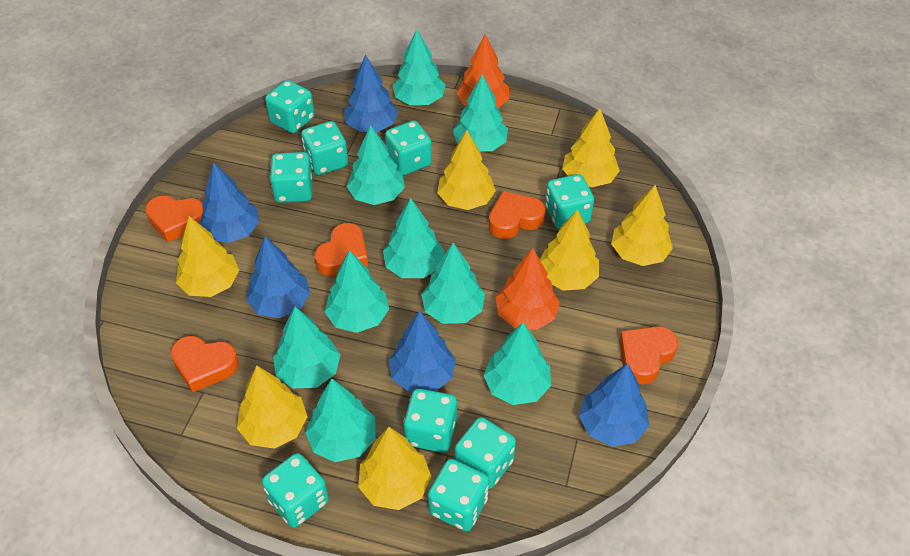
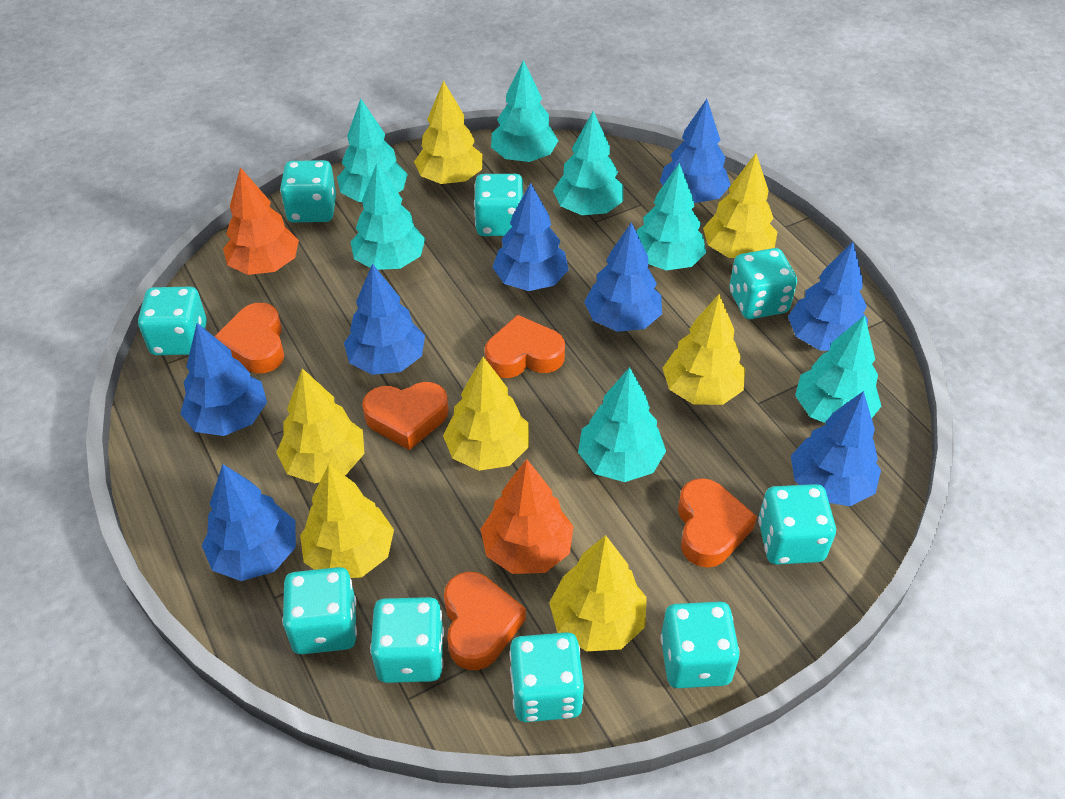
blue tree: [200,162,260,243] [246,236,310,318] [344,55,398,132] [389,311,456,392] [579,363,649,447] = 5 -> [180,323,267,436] [202,464,296,581] [344,263,425,375] [492,183,569,291] [584,222,662,332] [660,99,731,203] [788,242,868,351] [791,391,881,506] = 8
turquoise tree: [273,307,341,388] [305,379,376,462] [325,250,389,333] [347,125,405,205] [383,198,445,278] [393,29,446,105] [421,243,485,324] [453,74,508,152] [483,322,551,405] = 9 -> [337,99,408,202] [351,164,425,270] [491,60,558,162] [553,111,623,215] [578,367,666,482] [637,163,706,270] [795,315,881,423] = 7

